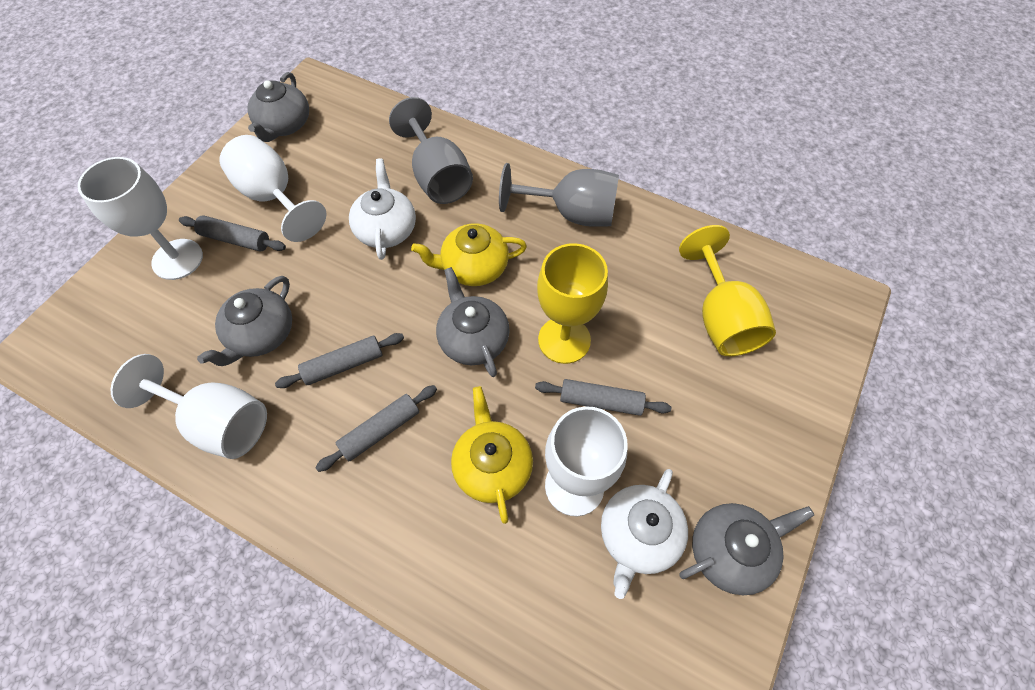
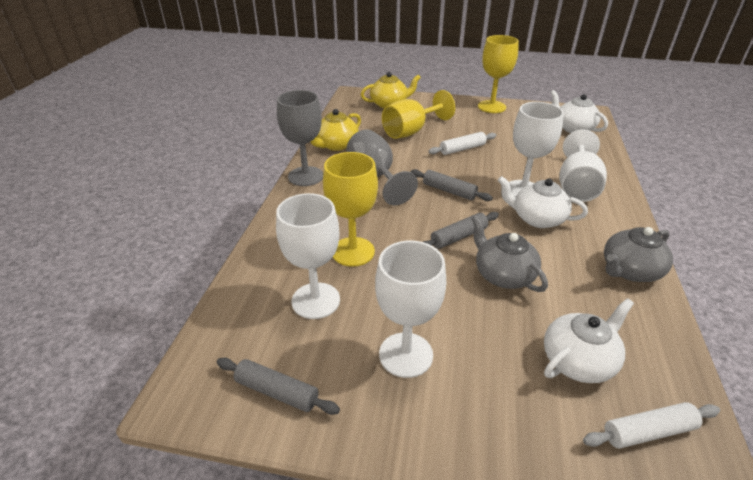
grey rolling pin: [179,215,286,251] [275,333,404,388] [315,385,437,472] [535,379,671,416] = 4 -> [217,358,340,415] [411,169,493,201] [423,212,499,249] = 3
grey teapot: [197,276,292,366] [247,72,309,142] [436,267,510,377] [679,503,814,595] = 4 -> [471,215,548,292] [604,227,673,282] = 2
white rolling pin: none = 0 -> [429,132,496,155] [583,402,720,449] = 2
white teapot: [349,159,416,260] [601,469,688,599] = 2 -> [498,176,588,228] [544,298,634,383] [550,90,608,133] = 3
yellow goblet: [537,243,608,364] [679,225,776,356] = 2 -> [323,152,378,267] [382,90,455,139] [478,35,519,113] = 3

